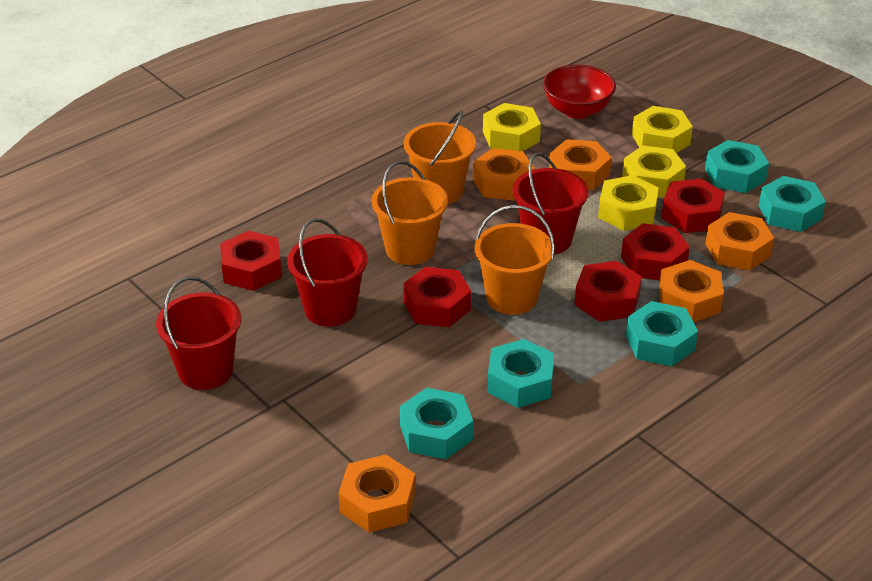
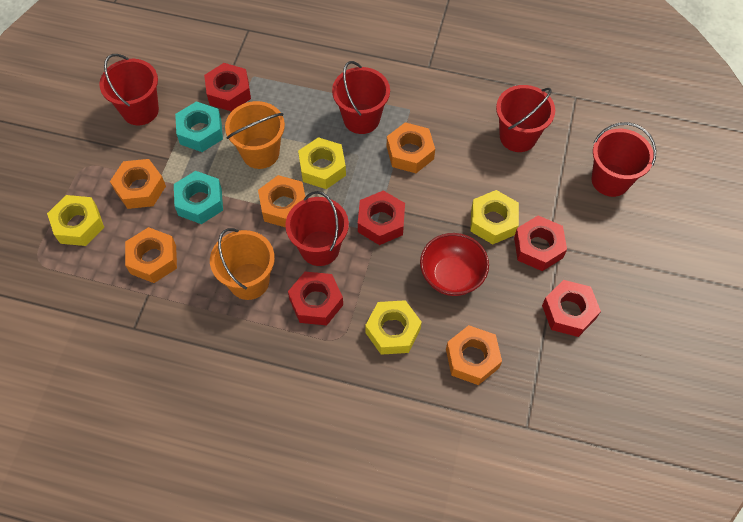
orange bucket: [371,161,448,265] [404,111,476,204] [475,205,555,315] = 3 -> [210,228,275,300] [225,101,285,169] = 2
red bucket: [156,277,241,390] [287,218,368,327] [512,152,588,254] = 3 -> [99,54,159,125] [285,191,349,266] [332,61,390,134] [496,85,555,152] [592,122,656,197] = 5
turquoise nut: [400,388,473,459] [487,339,554,408] [626,301,698,367] [705,140,769,193] [759,176,826,232] = 5 -> [174,171,223,224] [175,101,223,152] = 2

